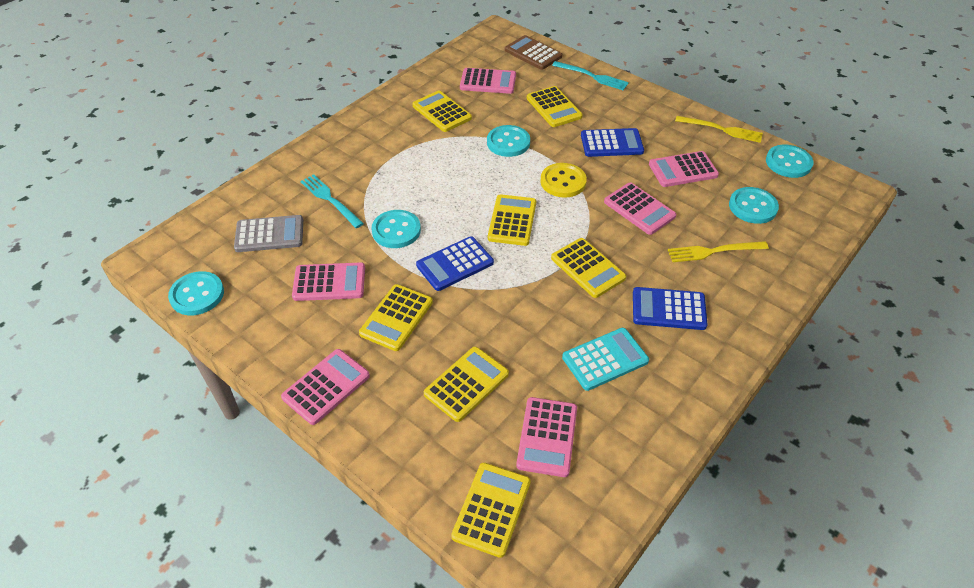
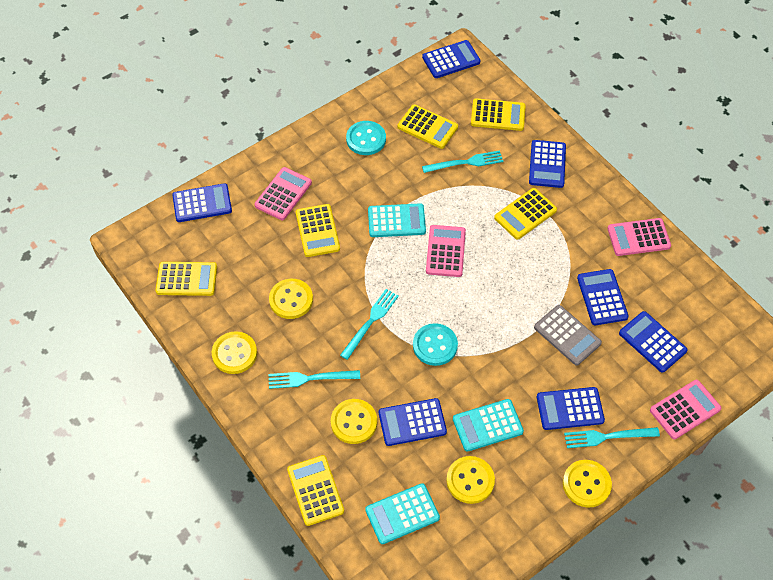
blue calculator: [416,236,494,291] [581,128,644,157] [633,287,708,330] = 3 -> [172,183,232,222] [379,398,447,446] [422,40,480,78] [529,140,566,188] [537,387,605,430] [577,269,629,325] [619,311,688,373] = 7
brown calculator: [505,35,562,70] = 1 -> none = 0
pink calculator: [281,349,370,425] [292,262,365,301] [460,68,516,94] [516,397,577,477] [604,182,676,235] [649,151,719,187] = 6 -> [254,167,312,220] [426,225,466,277] [607,218,671,256] [650,380,721,439] = 4
turquoise button: [168,271,224,315] [371,210,421,248] [487,125,530,157] [729,187,779,224] [766,145,813,178] = 5 -> [346,121,386,155] [413,323,458,366] = 2
turquoise calculator: [562,328,649,391] = 1 -> [365,483,440,544] [368,203,426,237] [453,399,524,452] = 3
turquoise fork: [300,174,364,228] [552,61,629,90] = 2 -> [269,370,360,389] [340,289,399,360] [422,150,503,173] [564,427,660,448] = 4
yellow button: [540,163,587,198] = 1 -> [212,331,257,374] [269,279,313,319] [331,399,377,444] [446,456,495,504] [563,460,612,507] = 5
yellow calculator: [359,284,433,351] [412,91,472,132] [424,347,509,422] [451,463,531,558] [488,194,536,246] [527,86,583,127] [551,238,626,298] = 7 -> [156,262,217,296] [287,455,344,526] [296,204,340,257] [397,104,458,149] [471,98,526,131] [494,188,557,240] = 6
yellow fork: [668,241,769,262] [675,116,763,143] = 2 -> none = 0

